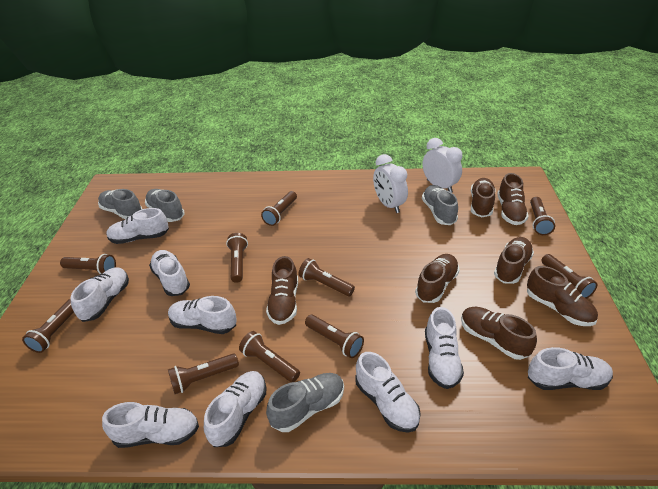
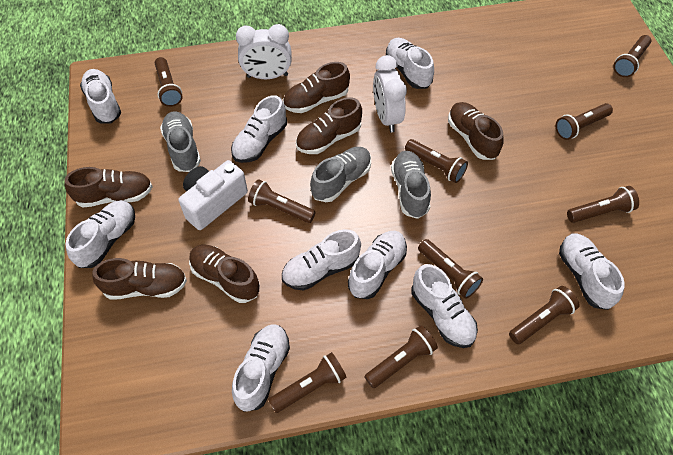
brown shoe: [266,256,298,325] [415,254,459,303] [461,307,537,360] [471,178,495,217] [494,237,534,284] [497,173,529,225] [527,266,598,326] = 7 -> [64,167,153,207] [92,258,187,300] [189,245,260,303] [283,62,350,113] [296,97,362,154] [448,102,504,160] = 6
grey shoe: [98,189,142,219] [145,189,185,222] [266,373,344,432] [422,185,458,225] = 4 -> [160,111,201,172] [310,147,371,202] [391,151,431,219] = 3
white camera: none = 0 -> [179,160,248,230] = 1

